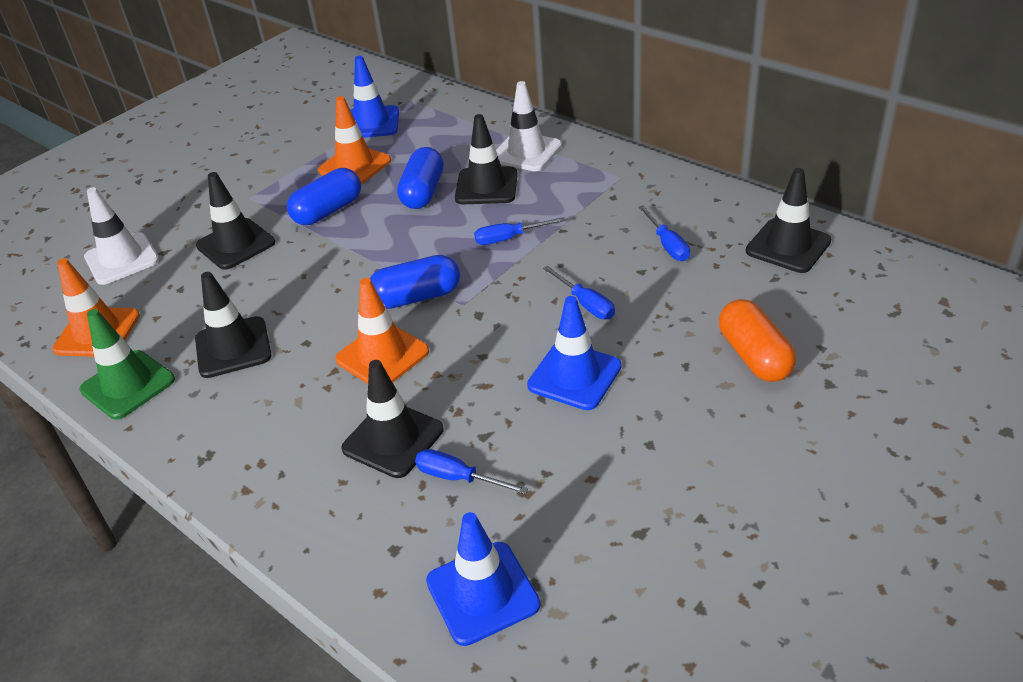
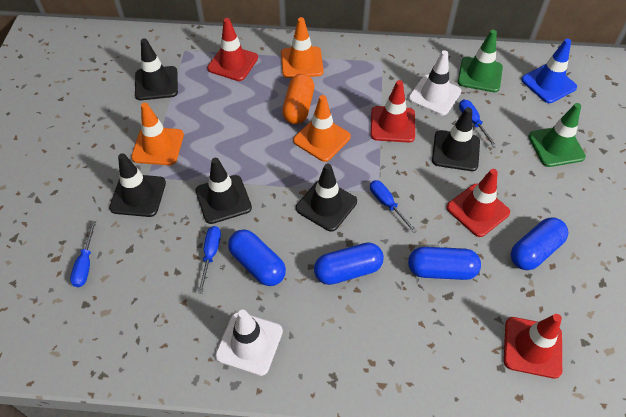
blue capsule: [287,168,361,225] [370,255,460,309] [397,147,444,209] = 3 -> [228,229,286,286] [314,242,384,285] [408,247,481,280] [511,217,568,270] = 4
blue traffic cone: [350,56,399,138] [426,512,540,646] [527,296,622,410] = 3 -> [521,39,577,103] = 1
green traffic cone: [79,309,175,419] = 1 -> [458,30,503,92] [528,103,586,167] = 2
red traffic cone: none = 0 -> [207,18,258,81] [370,80,415,143] [446,169,510,237] [504,314,562,379] = 4

